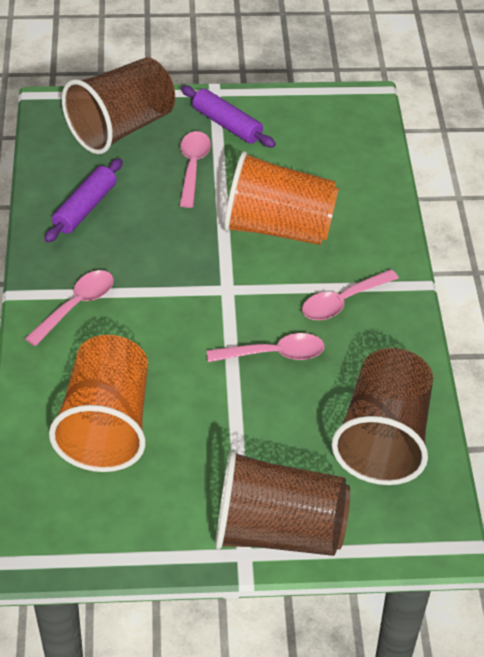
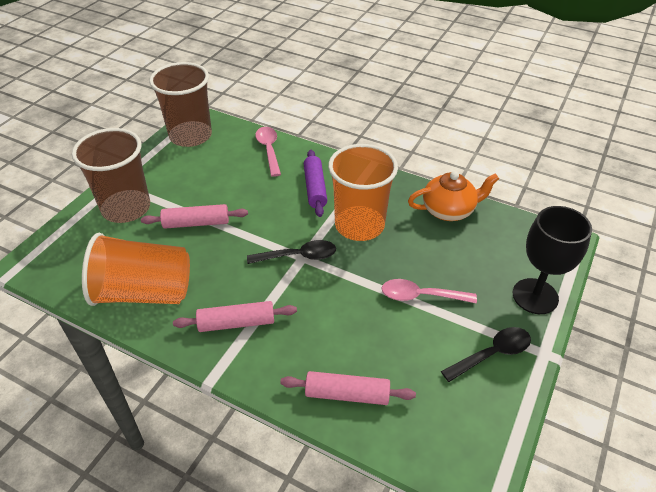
black goblet: none = 0 -> [513,206,592,314] = 1
black spoon: none = 0 -> [247,240,336,264] [441,327,531,382] = 2
brown cup: [62,57,175,154] [215,449,350,556] [332,348,433,485] = 3 -> [72,128,150,223] [149,62,212,147] = 2
orange teapot: none = 0 -> [408,171,499,221] = 1
pink rolling pin: none = 0 -> [141,204,248,229] [173,301,297,332] [280,371,416,405] = 3
pink spoon: [25,270,114,346] [179,131,211,208] [207,333,325,362] [302,269,399,320] = 4 -> [255,127,281,177] [381,279,477,304] = 2
purple rolling pin: [44,158,123,243] [181,85,276,147] = 2 -> [304,150,327,217] = 1

